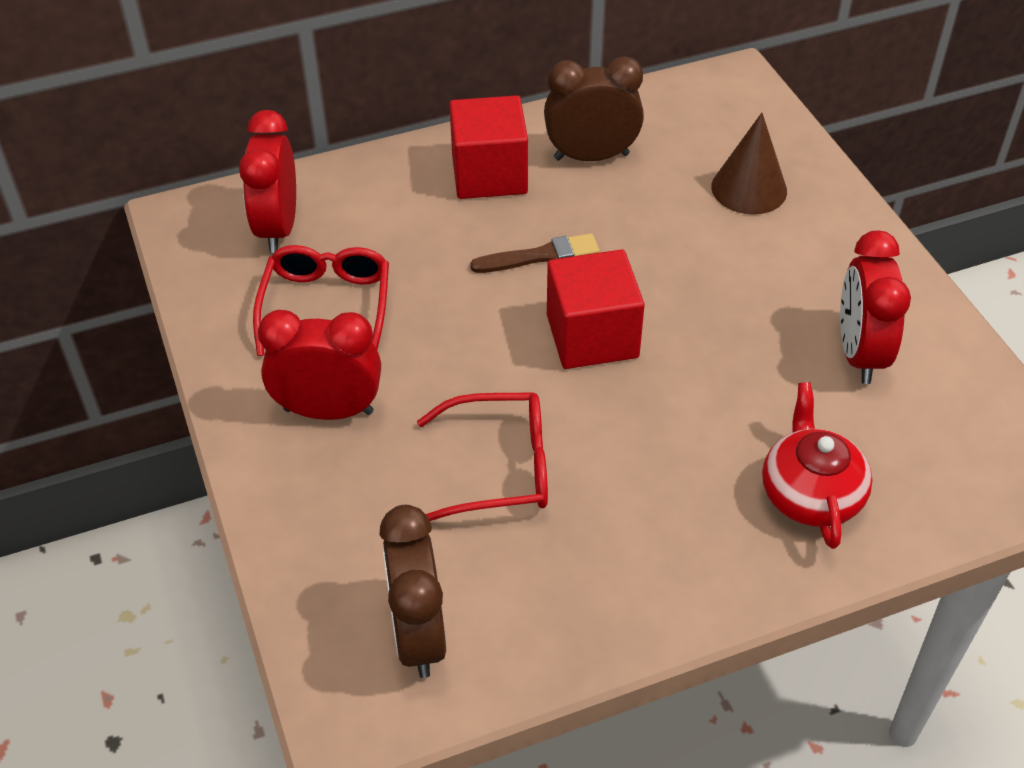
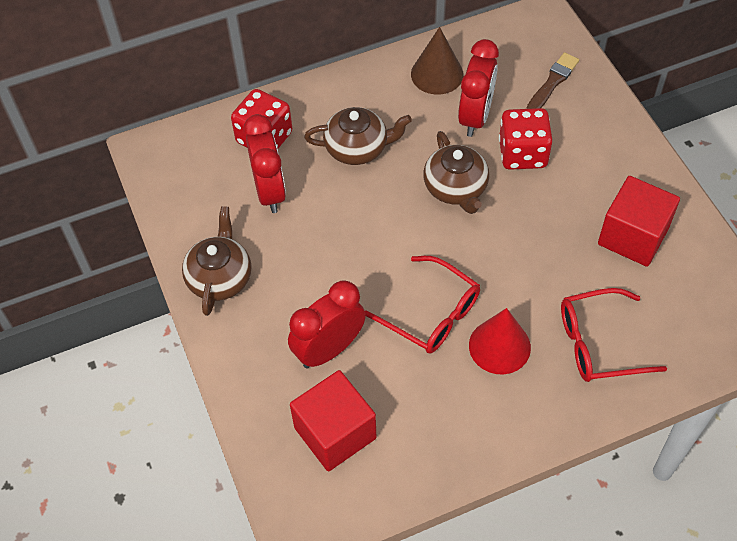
brown clock: [379,505,446,678] [544,56,644,161] = 2 -> none = 0
brown teapot: none = 0 -> [182,206,251,316] [304,107,412,165] [423,131,489,214] = 3
red cone: none = 0 -> [469,308,531,375] = 1
red dice: none = 0 -> [231,89,292,150] [499,108,553,170] = 2
red teapot: [762,382,873,549] = 1 -> none = 0

